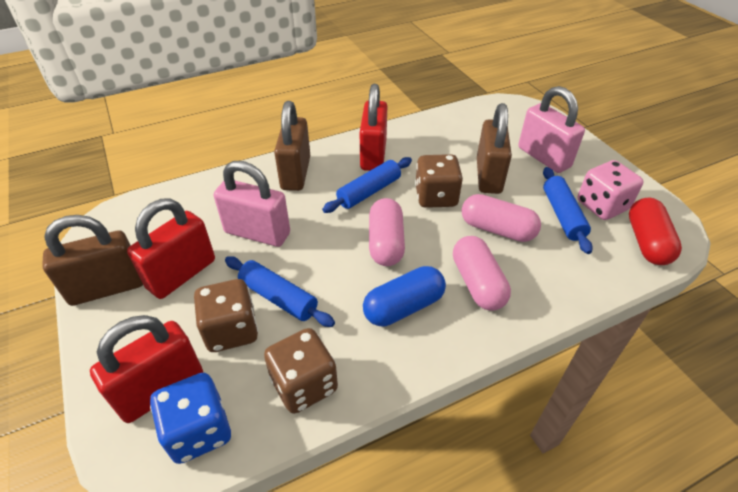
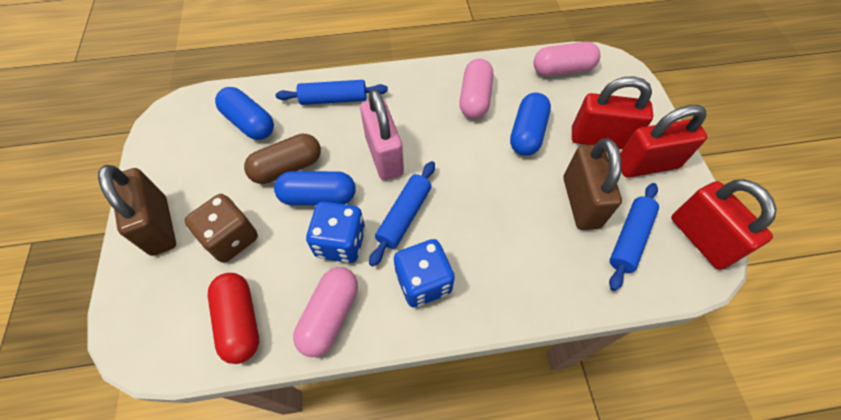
blue capsule: [363,266,446,327] = 1 -> [215,87,274,140] [274,171,356,206] [510,93,551,156] = 3
blue dice: [150,373,231,464] = 1 -> [306,202,365,263] [394,239,455,308] = 2
brown capsule: none = 0 -> [244,133,321,184] = 1
brown dice: [194,279,258,352] [264,328,338,414] [415,154,463,208] = 3 -> [184,194,258,263] = 1
brown padlock: [42,215,143,306] [274,101,310,191] [477,103,512,194] = 3 -> [98,165,176,256] [563,138,622,230] = 2
pink dice: [578,160,644,220] = 1 -> none = 0
pink padlock: [214,161,290,247] [518,86,585,173] = 2 -> [360,89,404,180] = 1

